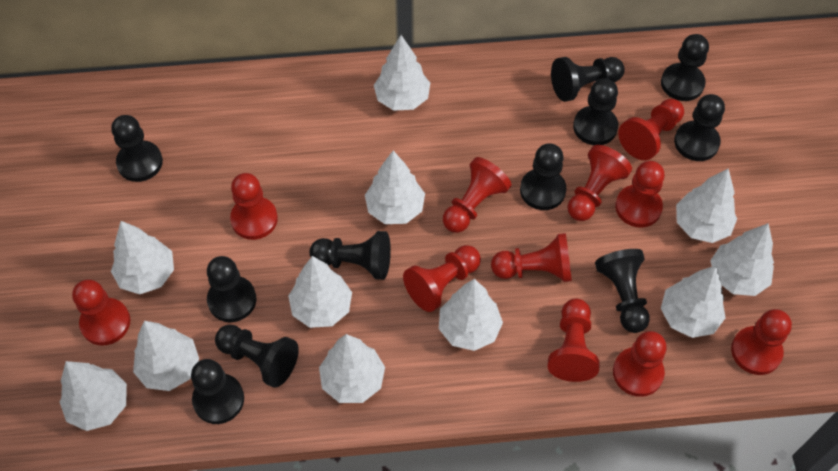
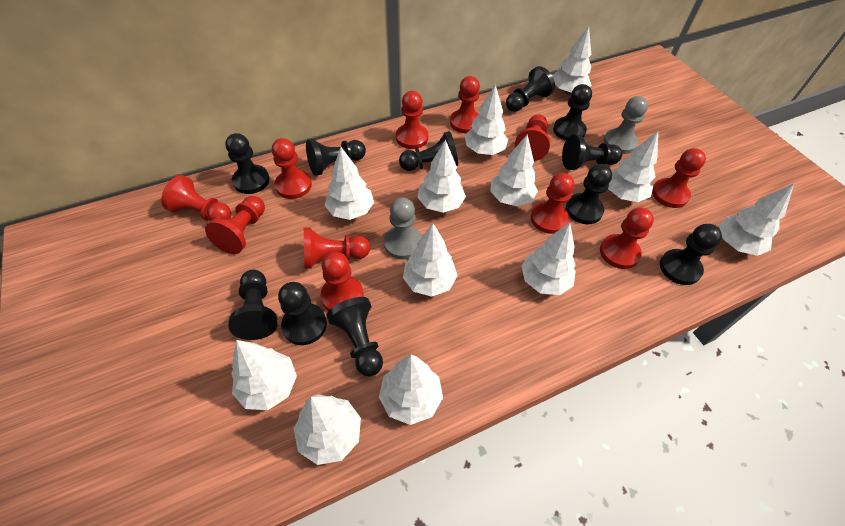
grey pawn: none = 0 -> [384,197,422,259] [604,96,648,154] = 2
white tree: [60,361,127,431] [111,221,174,294] [133,321,199,391] [288,256,352,328] [319,334,385,403] [365,151,425,224] [374,35,430,111] [439,279,503,351] [661,266,726,338] [676,168,737,243] [710,223,774,296] = 11 -> [231,340,297,410] [294,394,361,465] [325,147,374,220] [379,354,443,425] [403,223,458,297] [417,140,466,213] [465,84,508,155] [490,134,538,206] [521,223,576,295] [553,26,591,95] [608,131,658,202] [719,184,794,256] = 12

